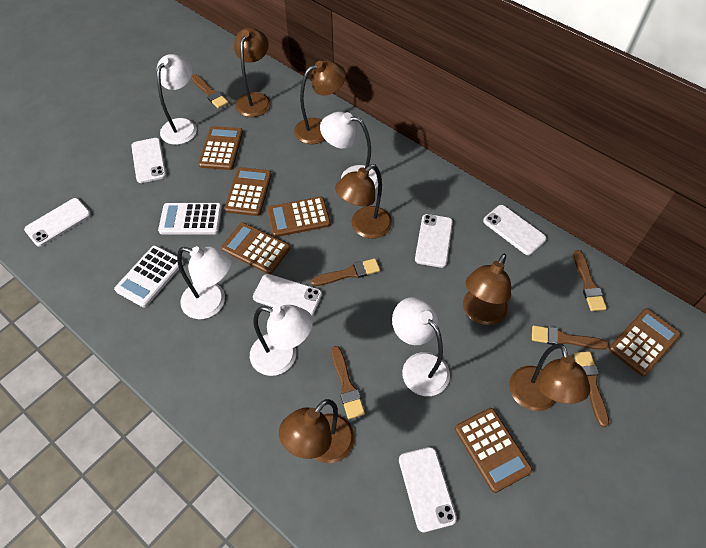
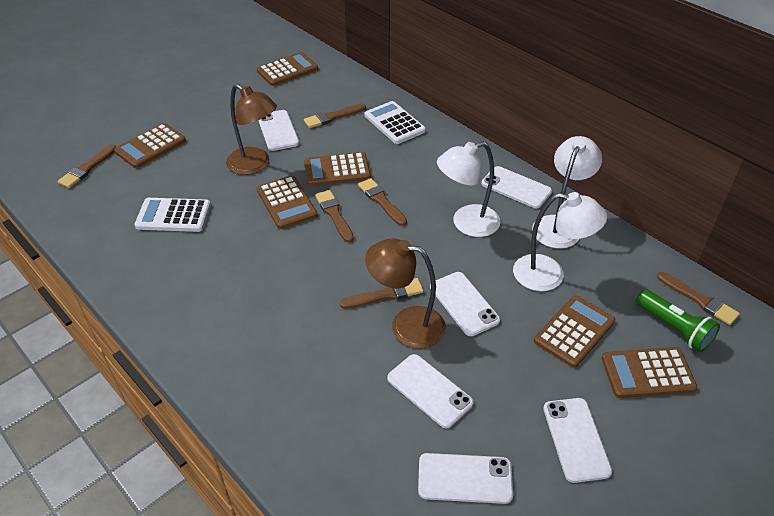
brown lamp: [234,28,271,117] [279,399,355,463] [294,60,346,144] [335,164,392,239] [463,254,511,325] [509,344,591,411] = 6 -> [226,84,277,175] [365,238,446,349] = 2
green flashlight: none = 0 -> [636,289,720,352] = 1
white lamp: [157,54,197,145] [177,246,232,319] [250,305,313,376] [320,112,378,189] [392,297,450,396] = 5 -> [437,142,500,237] [513,192,607,291] [532,136,602,249] = 3

